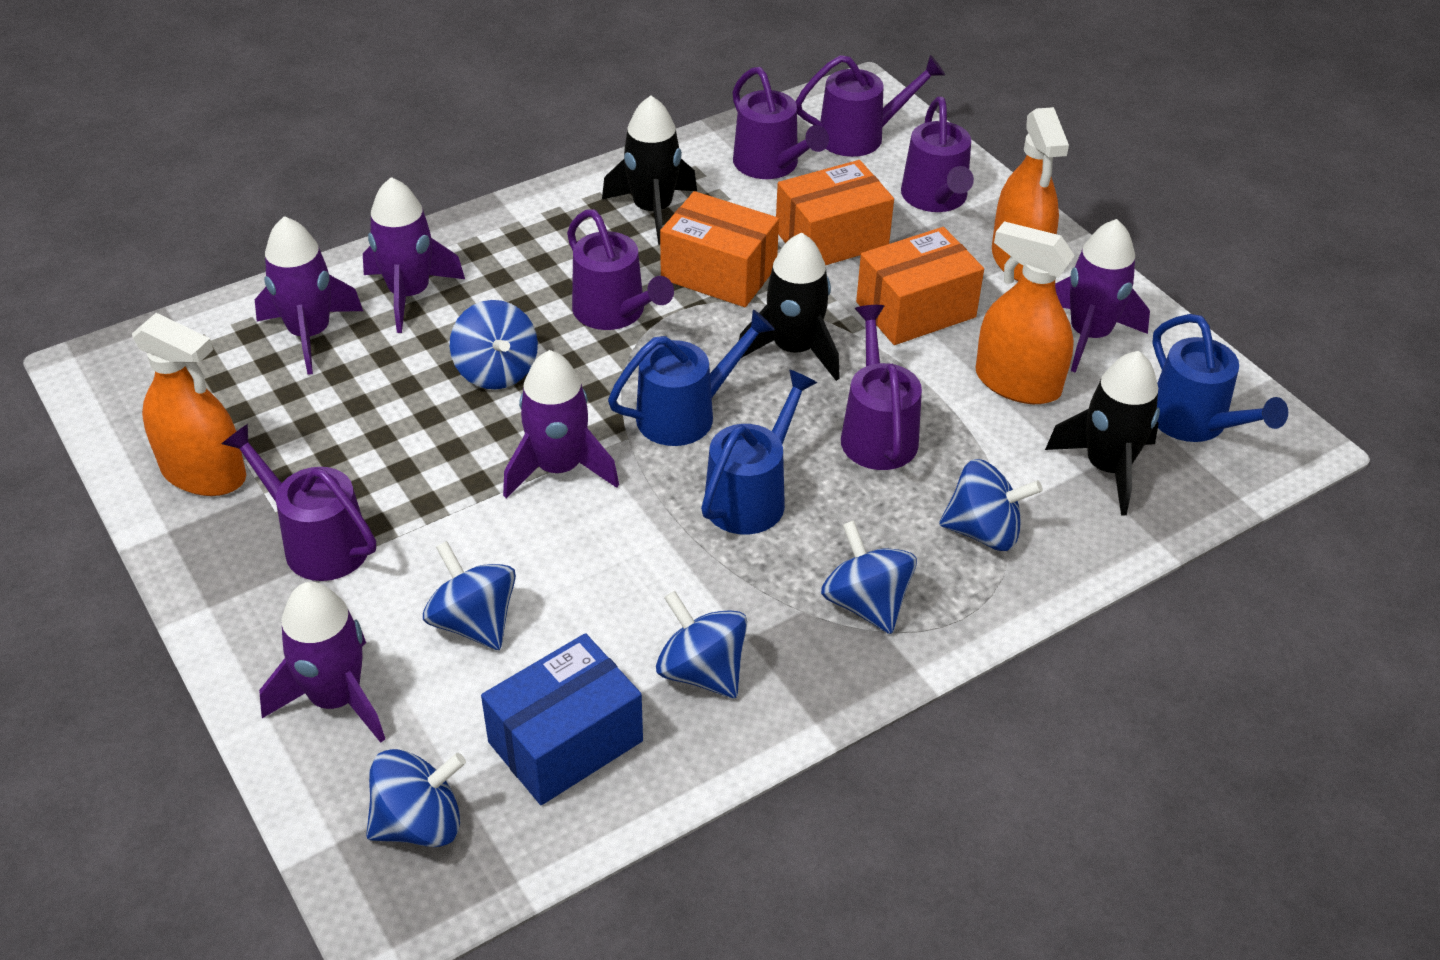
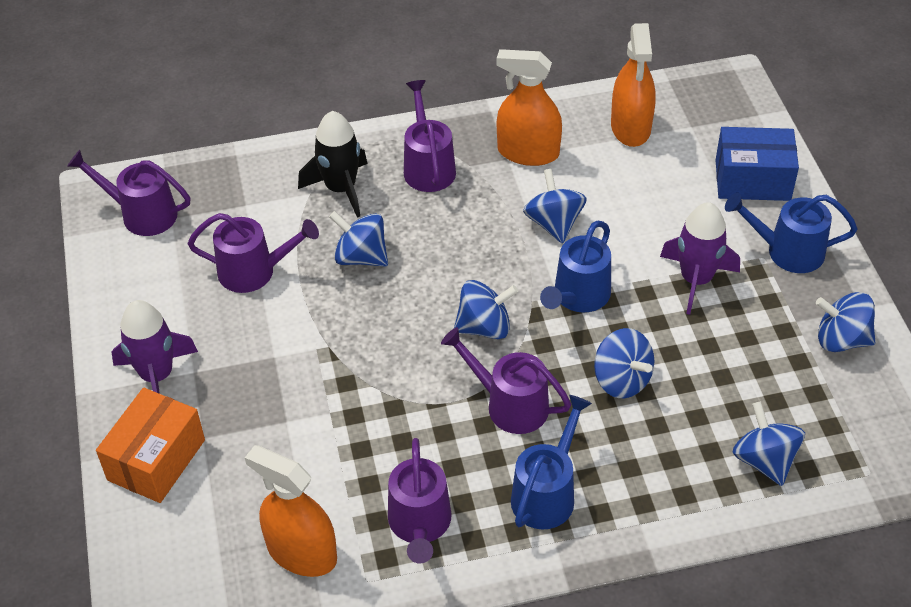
black rocket: [602,96,697,245] [739,233,840,381] [1045,351,1160,516] = 3 -> [298,111,367,218] = 1
orange box: [660,191,779,307] [776,160,894,265] [856,227,984,345] = 3 -> [96,388,205,503] = 1
purple rocket: [255,216,363,375] [259,582,385,743] [363,177,465,333] [503,350,619,498] [1055,219,1150,373] = 5 -> [112,300,198,394] [660,202,740,315] = 2
purple watering can: [222,424,376,581] [567,209,674,330] [732,67,829,179] [796,55,945,157] [841,305,922,470] [901,97,974,212] = 6 -> [67,150,190,236] [188,213,319,293] [388,438,452,564] [404,80,456,192] [441,327,571,434] = 5

